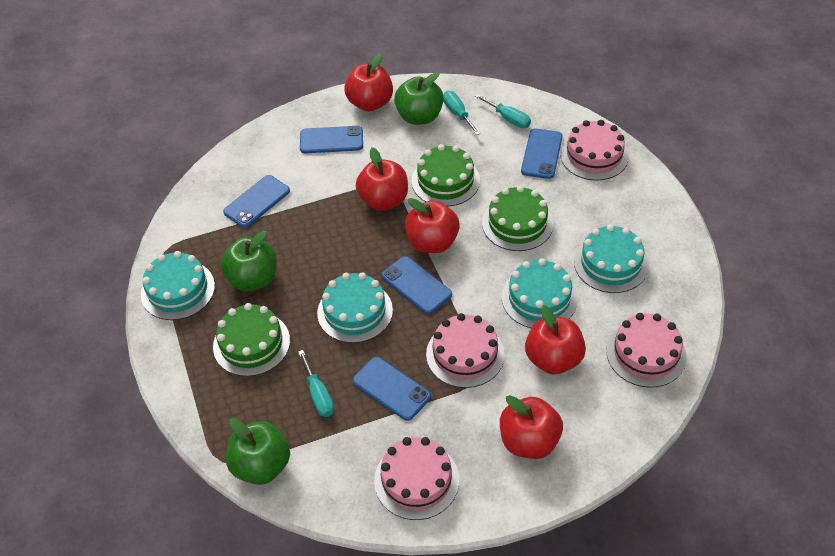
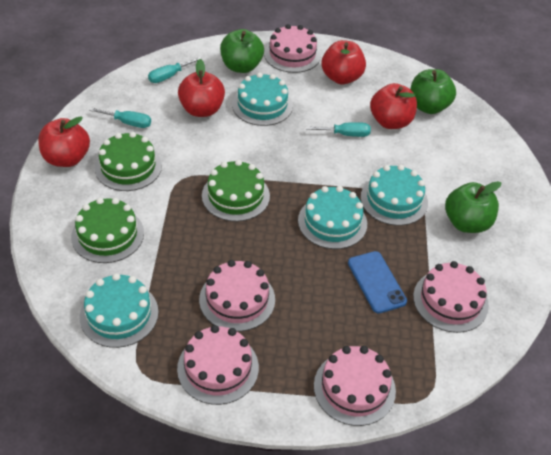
blue phone: [223,175,290,228] [300,126,363,153] [353,357,431,421] [382,256,452,314] [521,129,563,179] = 5 -> [348,251,407,314] = 1
pink cake: [374,437,459,520] [426,313,505,388] [560,120,629,181] [606,313,687,388] = 4 -> [177,325,259,405] [199,260,275,332] [264,24,321,73] [314,346,396,426] [413,261,489,333] = 5
red apple: [344,53,393,111] [356,147,408,210] [405,198,460,253] [500,395,563,459] [525,305,586,375] = 5 -> [38,116,90,167] [178,59,225,117] [322,40,366,84] [370,83,417,129] = 4

